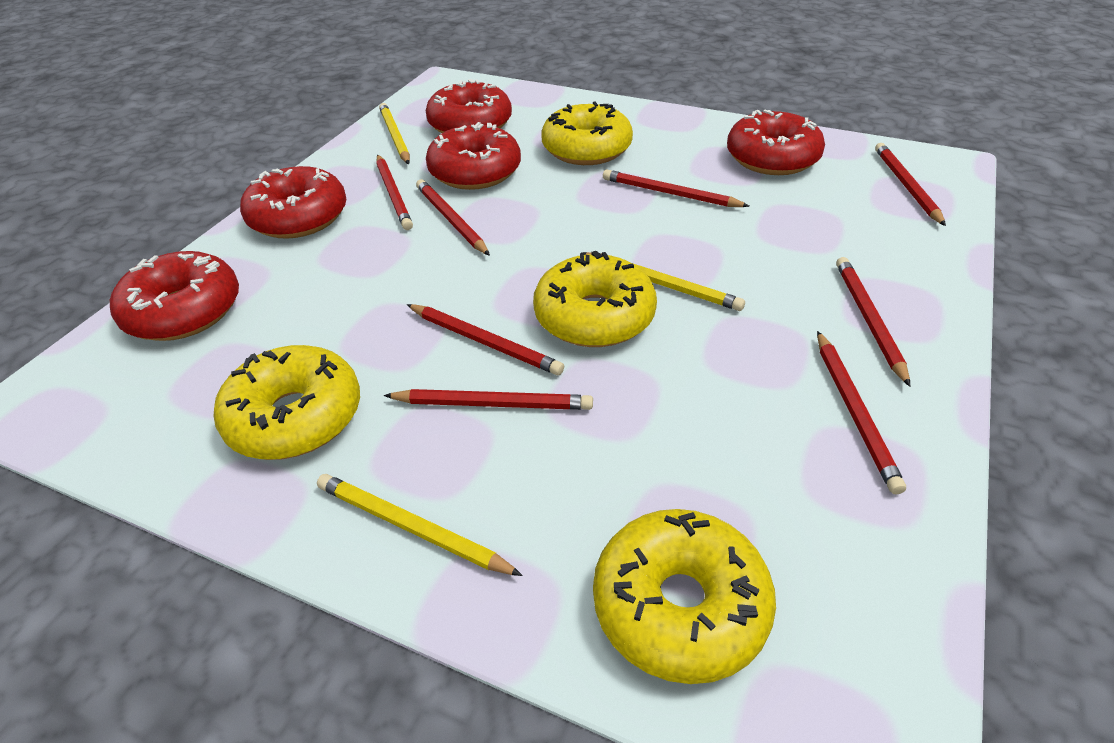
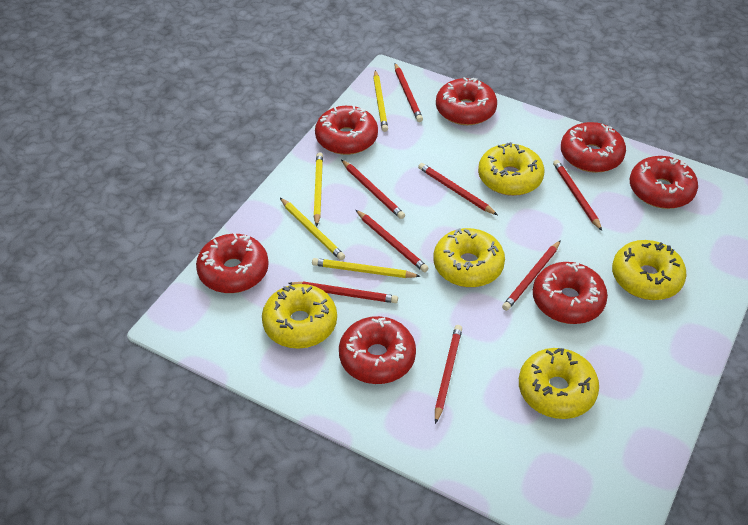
red donut: [110,251,239,341] [240,166,346,239] [426,79,512,133] [426,122,521,190] [727,110,825,175] = 5 -> [196,233,269,293] [315,105,378,155] [339,316,416,384] [436,77,497,125] [533,262,608,324] [561,122,626,173] [630,156,698,209] = 7
yellow donut: [214,345,360,460] [533,251,657,347] [541,101,633,165] [593,509,776,684] = 4 -> [262,284,337,349] [433,228,505,287] [478,142,544,196] [519,348,599,419] [612,240,687,300] = 5
yellow pencil: [317,474,523,576] [379,103,410,164] [581,252,745,311] = 3 -> [280,198,345,260] [312,258,421,278] [313,152,323,227] [373,70,388,132] = 4

